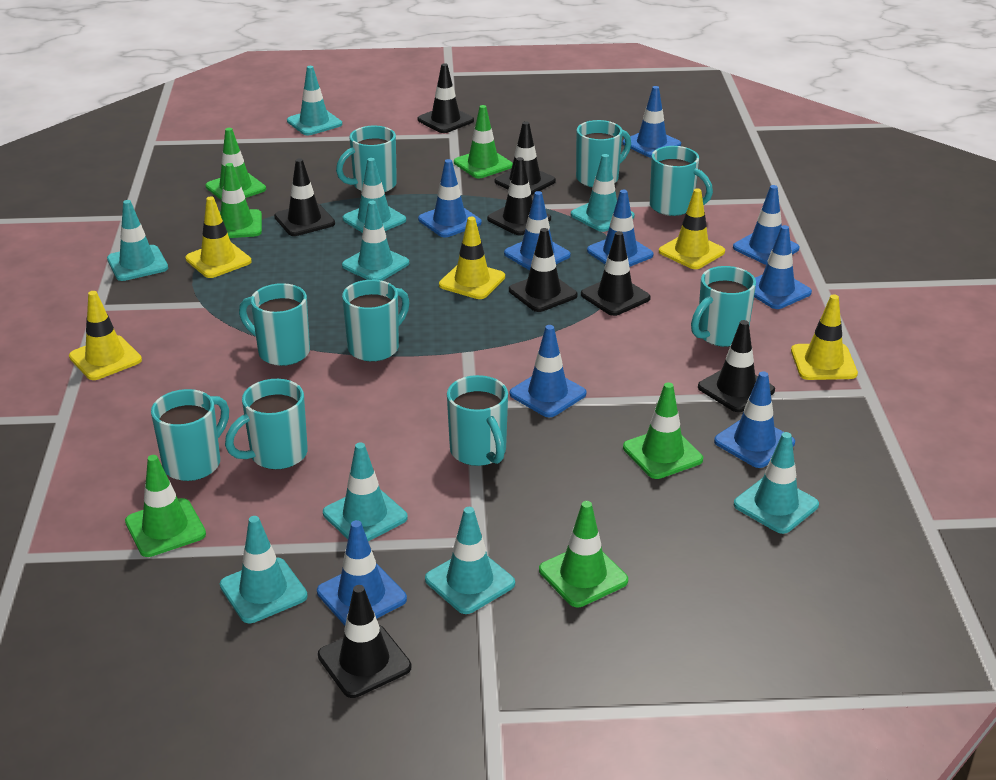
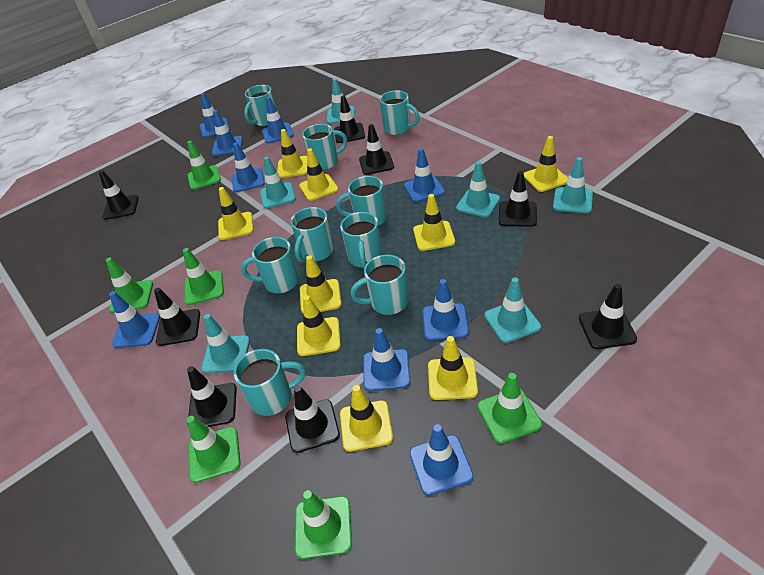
turquoise traffic cone: [107,200,168,281] [220,516,308,623] [287,66,342,135] [323,442,408,541] [342,201,409,281] [343,158,406,233] [425,507,515,614] [571,154,635,232] [734,432,819,534] = 9 -> [201,314,250,373] [260,157,296,209] [327,79,355,124] [456,161,500,217] [484,277,541,343] [553,157,593,213] = 6
yellow traffic cone: [69,291,142,380] [185,197,251,278] [439,216,505,299] [659,188,725,269] [791,294,858,380] = 5 -> [218,187,253,240] [277,129,307,178] [297,295,341,356] [299,148,338,201] [300,255,342,313] [340,385,393,452] [413,194,455,251] [428,336,478,400] [524,136,568,192] = 9

